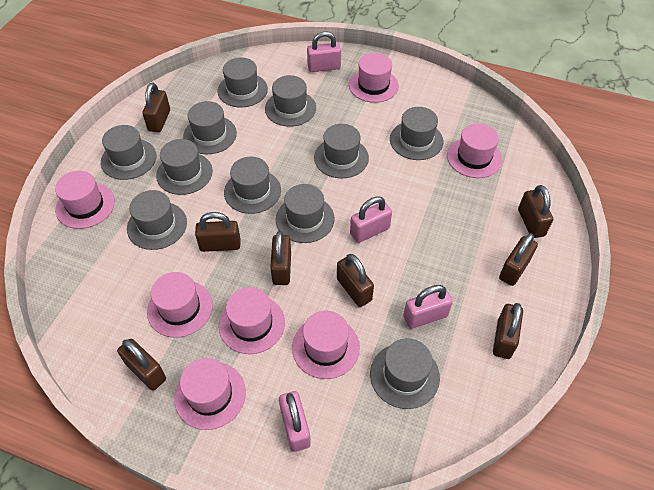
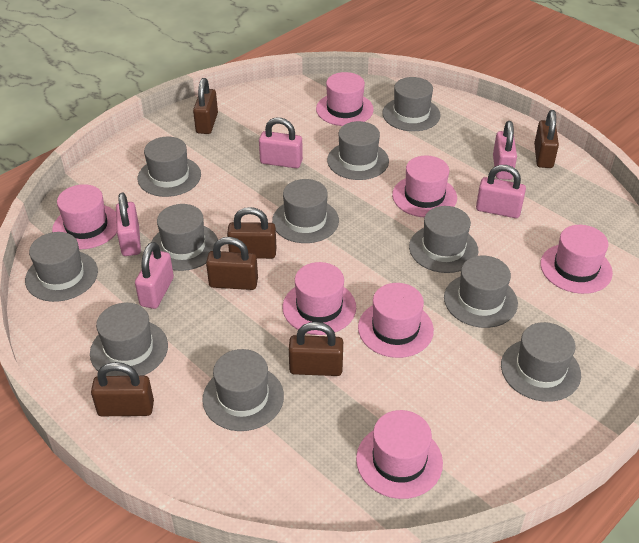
brown padlock: [117,339,166,391] [142,83,170,132] [195,212,240,252] [270,231,291,285] [337,254,374,307] [493,303,523,359] [499,233,538,286] [518,185,553,238] = 8 -> [91,362,154,416] [193,78,218,134] [206,237,258,290] [227,207,276,259] [289,322,343,376] [534,110,559,168] = 6
pink padlock: [279,391,311,452] [307,31,341,72] [350,196,392,243] [403,285,453,329] = 4 -> [116,193,141,256] [135,242,174,309] [259,117,303,168] [476,165,526,218] [493,121,517,180] = 5

